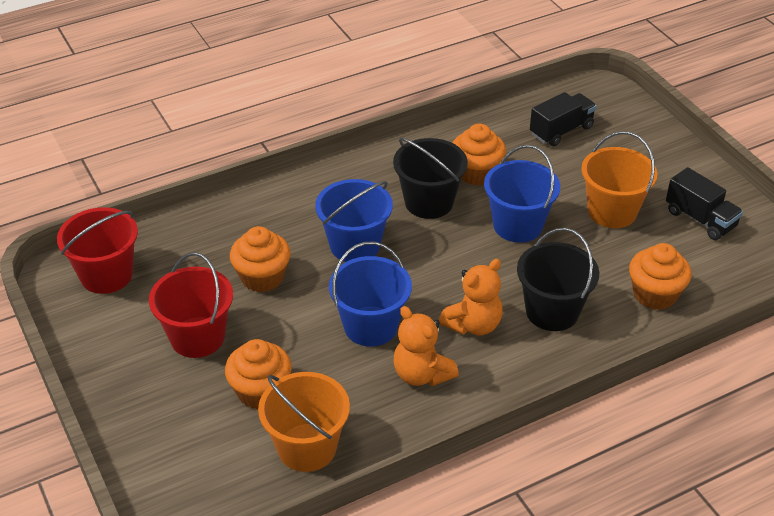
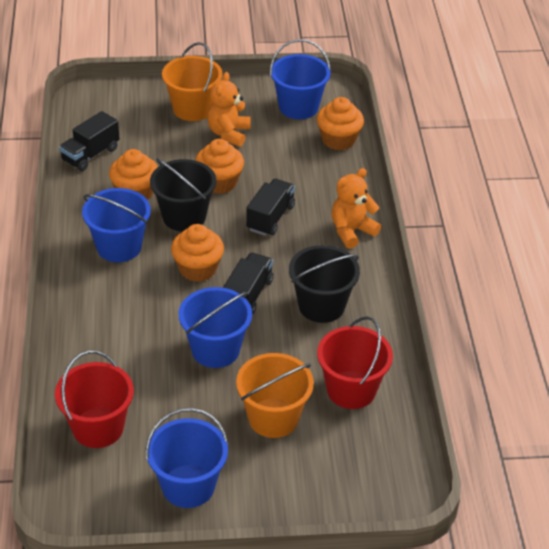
black truck: [530,92,597,146] [666,167,743,240] = 2 -> [59,111,120,171] [223,252,274,314] [246,179,295,236] = 3
blue bucket: [315,179,393,262] [329,242,412,347] [484,145,560,243] = 3 -> [82,188,151,262] [146,408,228,508] [179,287,252,368] [270,39,331,119] = 4

